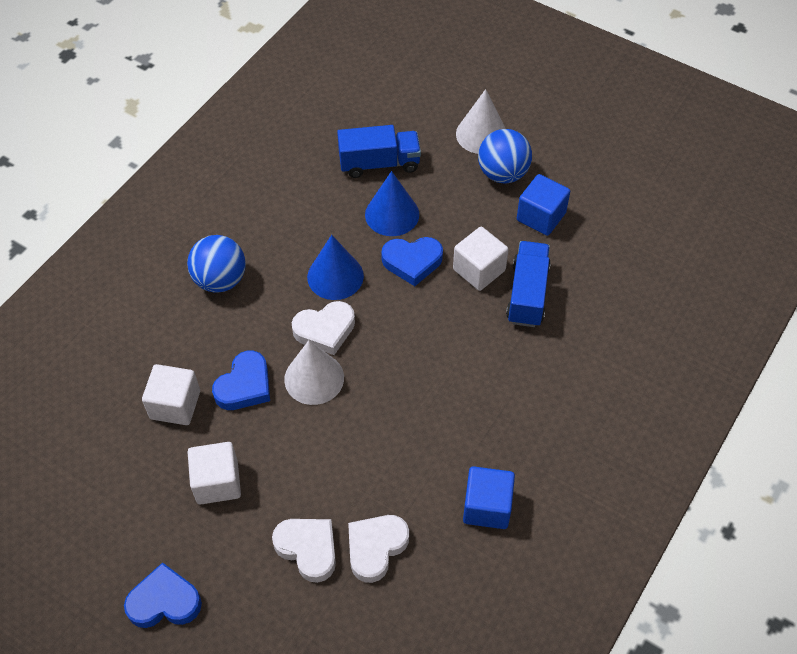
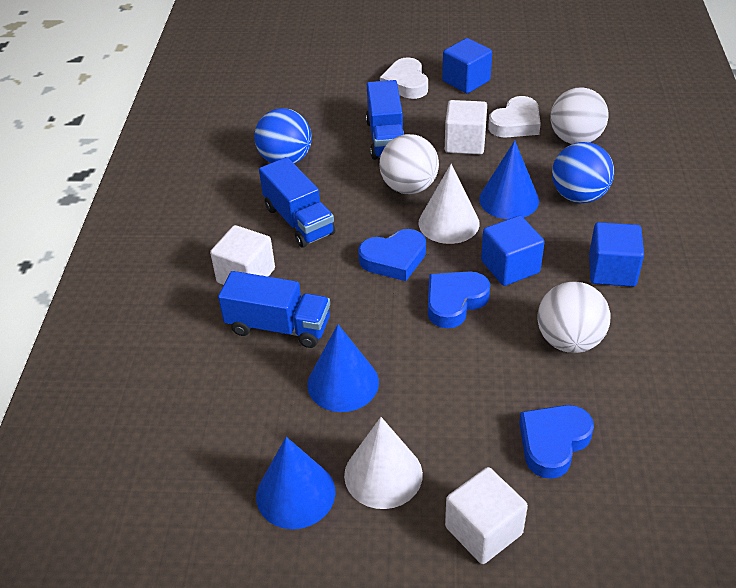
blue cone: [307,235,364,300] [365,171,419,236] = 2 -> [256,437,336,529] [307,324,379,412] [479,140,539,219] = 3
blue cube: [463,466,515,529] [517,174,570,236] = 2 -> [442,38,492,93] [481,216,545,286] [589,222,644,287] = 3
blue truck: [337,125,421,178] [506,241,551,327] = 2 -> [218,271,330,348] [259,157,335,247] [366,80,404,160] = 3
white ball: none = 0 -> [379,134,439,194] [538,282,610,353] [551,87,608,144] = 3
white heart: [272,519,336,583] [292,301,355,355] [348,515,409,583] = 3 -> [380,58,428,99] [488,96,541,138] = 2

